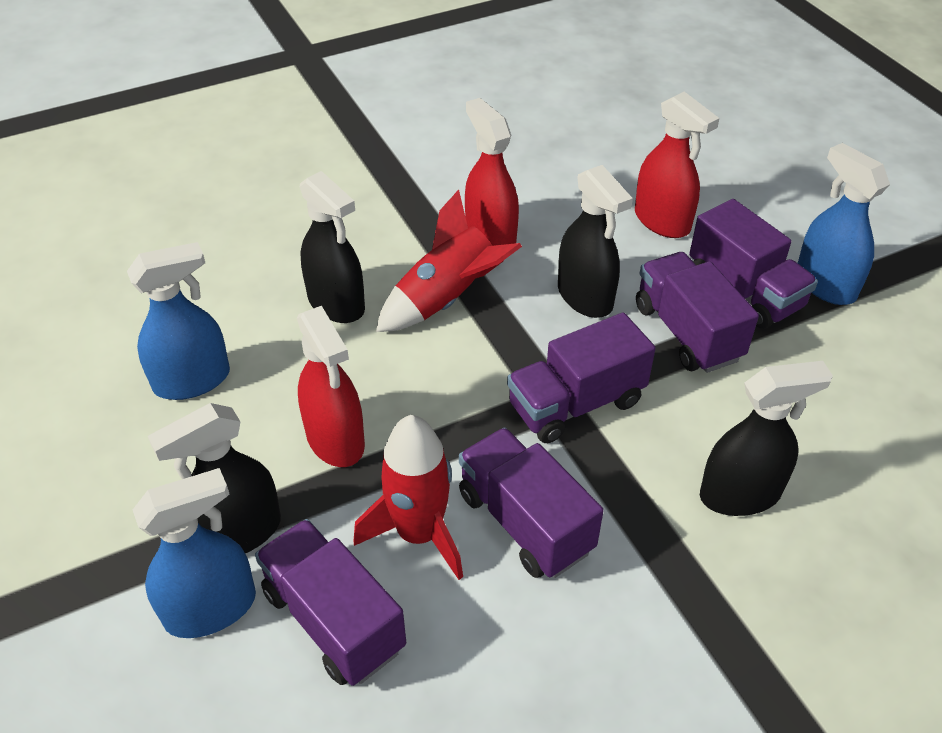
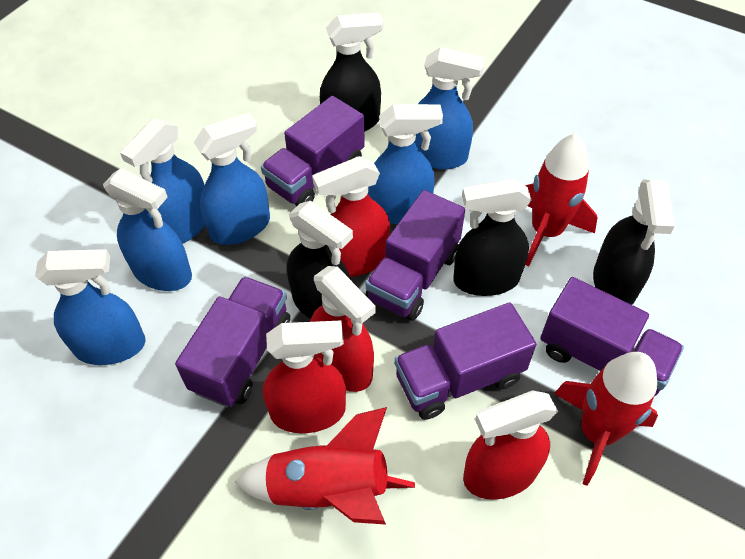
blue spray bottle: [127,242,230,400] [133,468,256,638] [798,143,890,305] = 3 -> [35,249,146,365] [103,168,192,291] [120,118,205,244] [194,113,270,245] [368,104,443,224] [415,47,485,169] = 6
red rocket: [354,415,463,580] [376,190,522,332] = 2 -> [235,407,415,525] [525,133,597,266] [554,352,658,486] = 3
red spray bottle: [297,306,365,467] [465,98,519,246] [635,92,720,238] = 3 -> [263,320,346,433] [310,266,376,392] [312,156,390,277] [463,390,558,500] = 4

